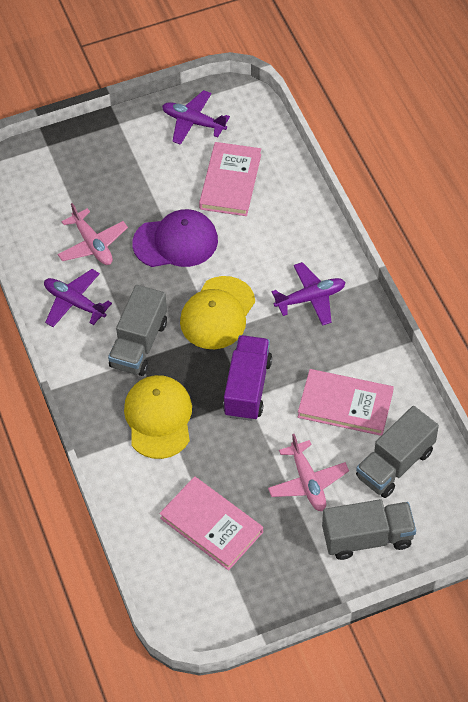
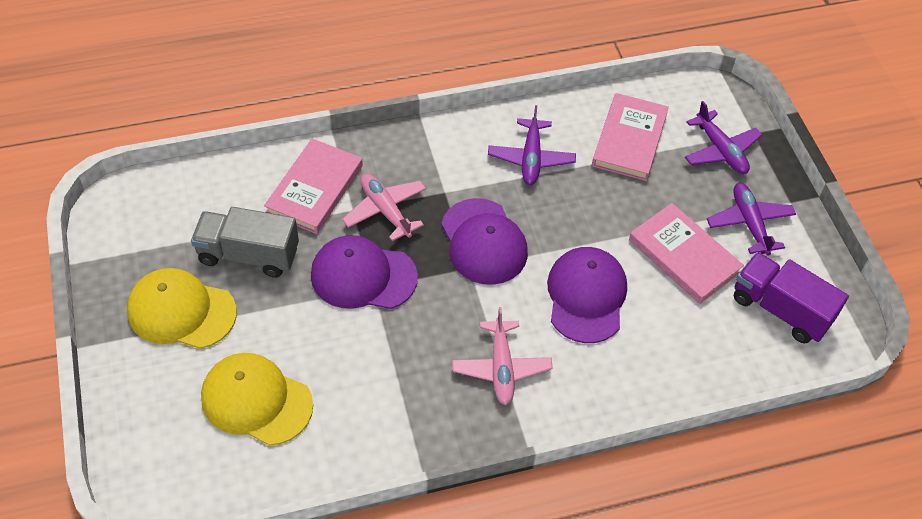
grey truck: [108,285,167,376] [322,499,416,560] [356,406,439,498] = 3 -> [191,207,299,278] = 1
purple cap: [132,209,218,267] = 1 -> [311,235,418,309] [441,198,528,285] [547,247,627,343] = 3

